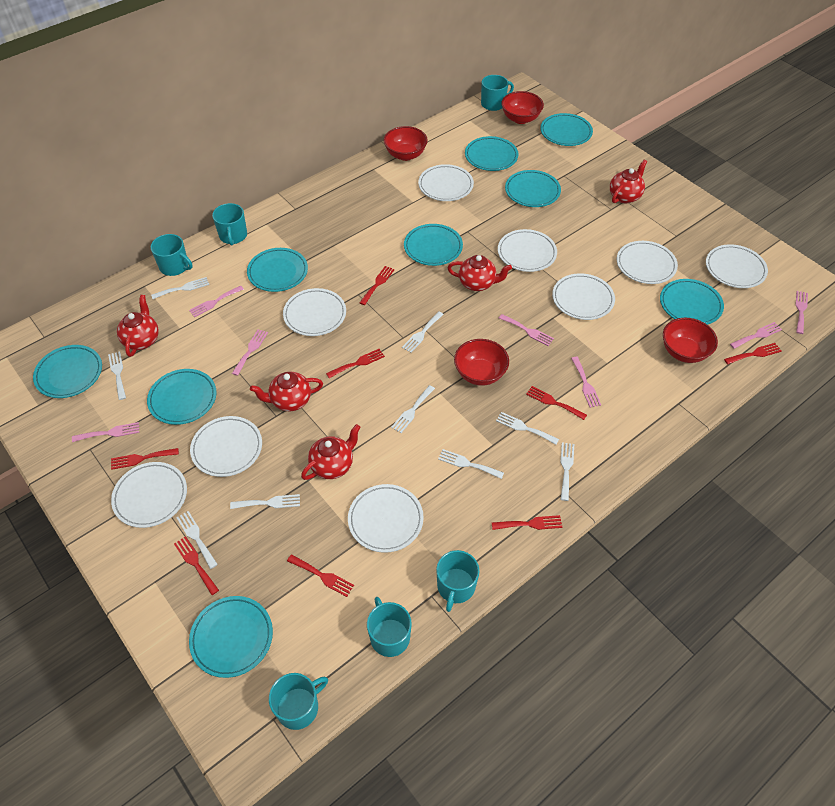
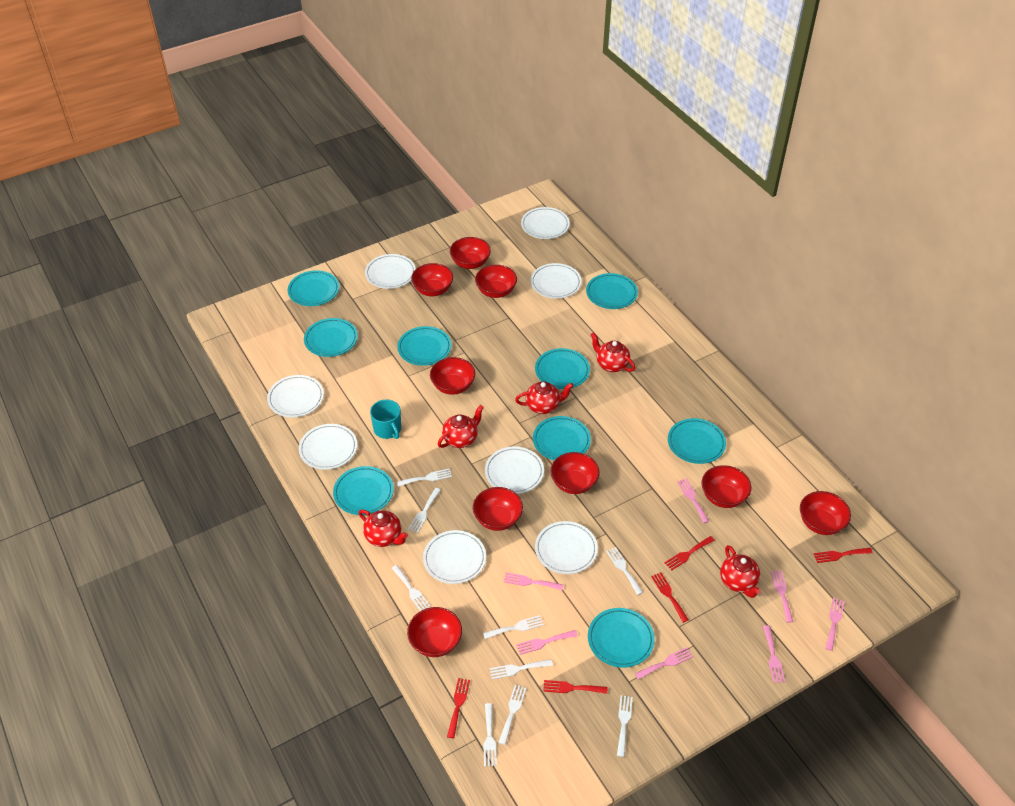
red bowl: [384,126,428,161] [454,339,509,386] [502,91,544,124] [663,318,718,363] = 4 -> [407,607,462,657] [411,263,453,296] [430,357,475,395] [450,237,491,269] [473,487,523,531] [475,265,517,298] [550,452,599,494] [701,465,751,508] [800,491,851,535] = 9
red fork: [111,448,179,470] [174,536,219,595] [287,554,354,597] [326,349,385,378] [359,266,395,305] [492,515,562,530] [526,386,587,420] [724,343,781,364] = 8 -> [447,678,470,739] [543,680,607,694] [651,572,689,623] [665,536,715,571] [814,548,873,563] = 5
turquoise mug: [151,234,192,276] [212,203,247,246] [269,673,328,730] [367,597,412,657] [436,550,479,612] [481,75,514,111] = 6 -> [370,400,401,439] = 1
white plate: [111,462,187,528] [190,416,262,477] [283,288,346,336] [348,484,424,553] [418,164,474,201] [498,229,557,272] [552,273,615,320] [617,241,678,284] [706,244,768,288] = 9 -> [267,375,324,417] [299,424,357,470] [365,254,416,289] [423,530,486,584] [485,447,544,494] [521,207,570,239] [531,263,582,299] [535,521,598,574] = 8

